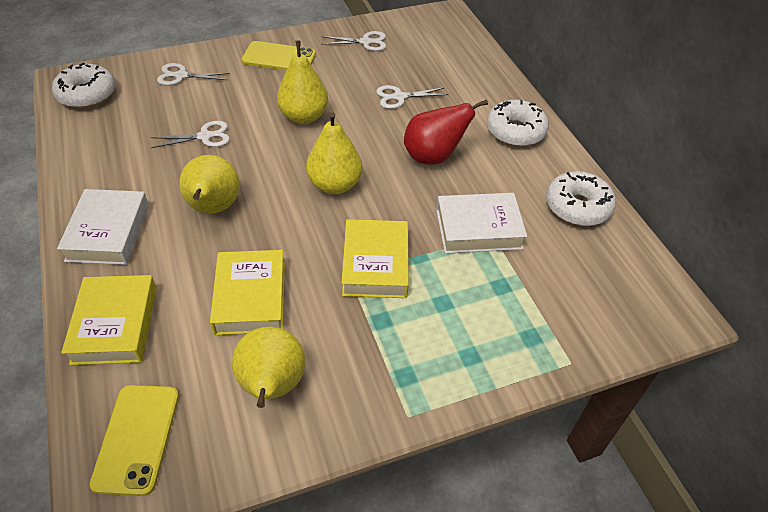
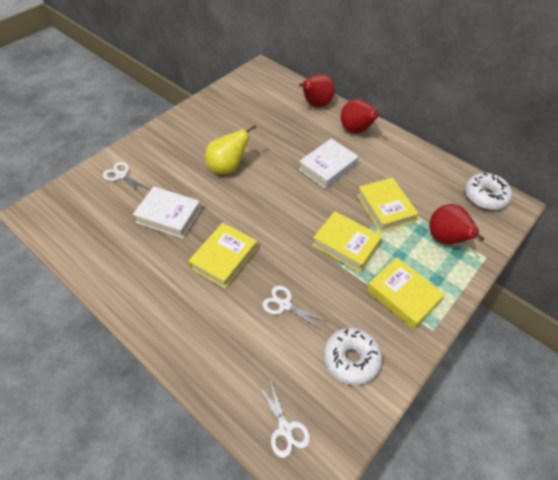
red pear: [404,99,488,165] = 1 -> [299,74,335,107] [341,99,384,134] [429,204,484,244] = 3
white donut: [52,63,116,109] [487,100,549,147] [546,171,616,226] = 3 -> [323,327,382,385] [465,173,512,210] = 2
white scissors: [151,121,230,148] [157,63,230,86] [321,31,386,51] [376,85,448,109] = 4 -> [103,162,150,194] [258,379,310,458] [262,285,328,331] = 3
yellow book: [61,275,157,365] [210,250,285,335] [342,219,409,298] = 3 -> [188,223,257,289] [312,211,382,272] [357,177,419,233] [367,257,445,329] = 4
yellow pear: [179,155,240,214] [232,327,305,408] [277,41,328,124] [306,112,363,194] = 4 -> [205,125,256,174] = 1
yellow phone: [90,385,179,496] [242,41,316,70] = 2 -> none = 0

